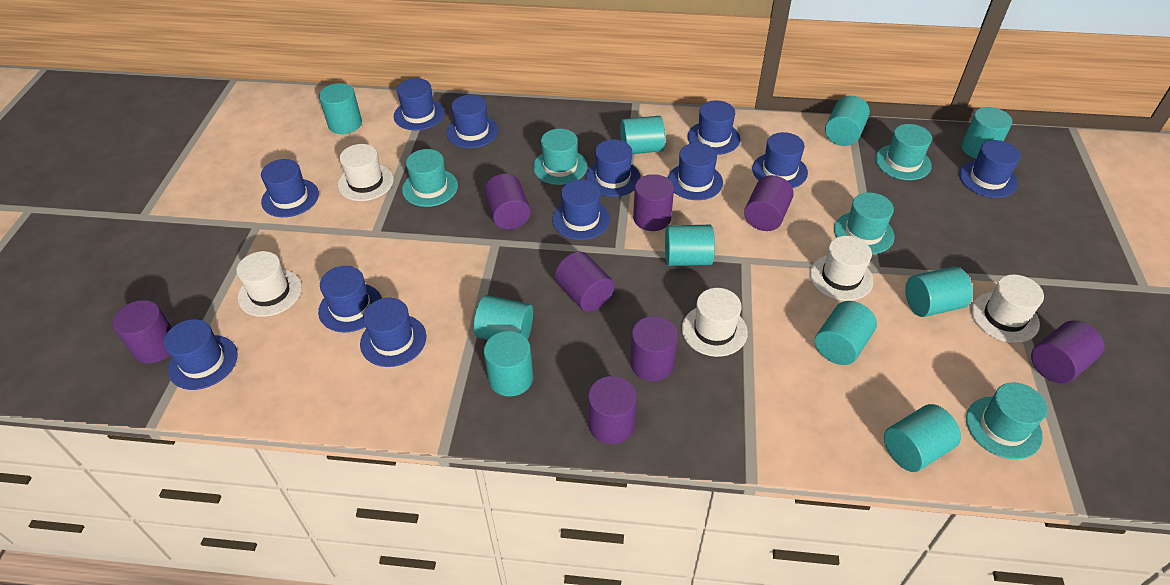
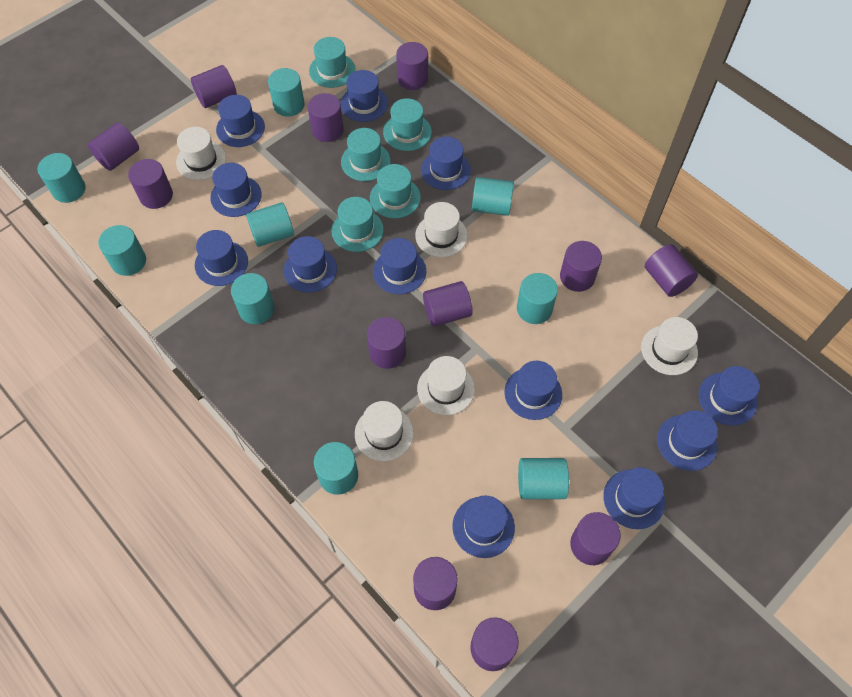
purple cylinder: [113,300,172,364] [484,174,531,230] [555,251,614,312] [588,376,637,444] [630,316,678,381] [633,174,674,231] [744,175,794,231] [1031,320,1104,383] = 8 -> [88,123,139,171] [128,159,173,209] [191,65,237,108] [308,93,344,142] [367,317,406,369] [396,42,428,90] [413,557,458,610] [423,281,473,327] [470,617,519,671] [560,241,602,292] [570,512,621,565] [645,244,698,297] = 12
turquoise cylinder: [319,83,362,134] [474,295,533,340] [484,331,533,397] [620,116,665,154] [665,225,715,266] [815,301,877,365] [825,96,870,146] [884,404,961,472] [905,266,973,317] [961,107,1012,159] = 10 -> [38,153,86,203] [98,225,146,276] [231,273,275,324] [246,202,294,247] [268,68,305,117] [314,442,358,495] [472,177,514,216] [517,273,558,324] [518,458,569,499] = 9

